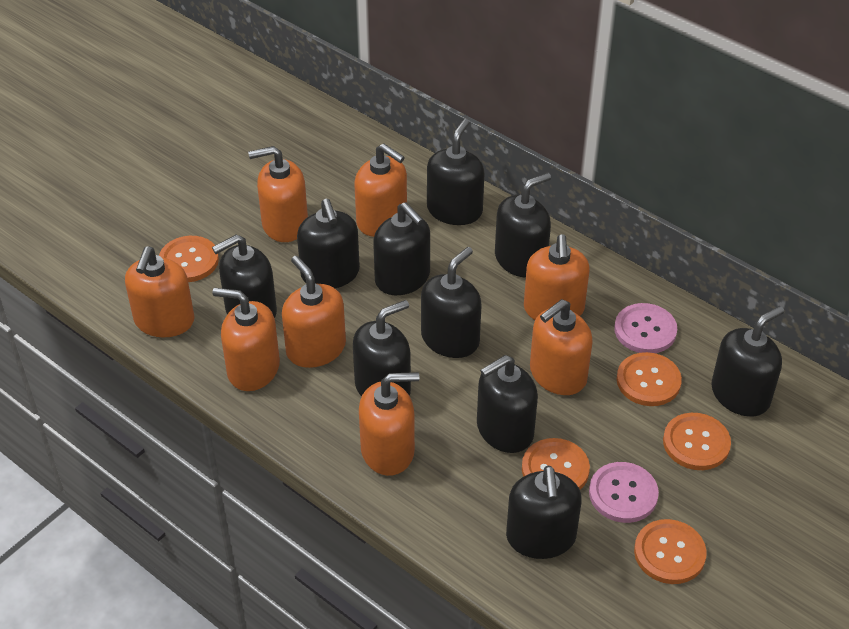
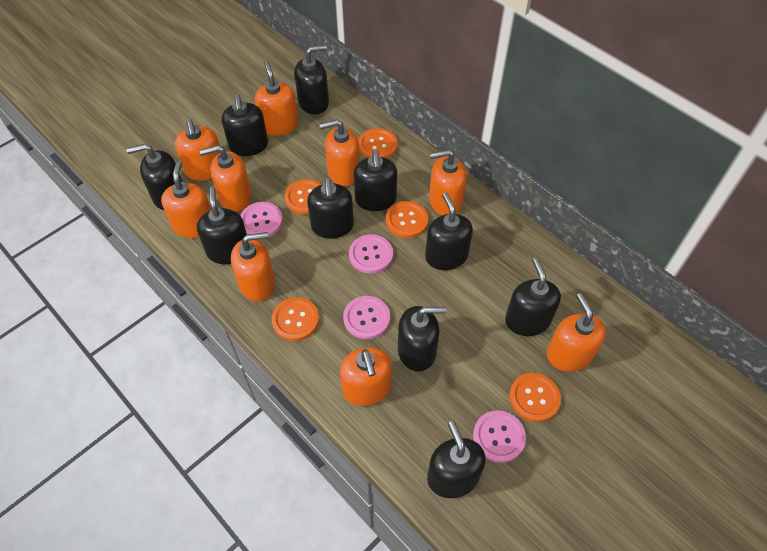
orange soap dispenser: [125,246,195,337] [213,288,280,391] [248,146,308,242] [282,256,346,368] [355,144,407,237] [359,372,419,476] [524,234,590,320] [530,299,593,395] = 8 -> [161,160,211,238] [175,119,220,181] [199,145,252,212] [231,232,275,301] [254,61,298,136] [319,120,360,186] [340,347,392,406] [429,150,467,215] [547,293,606,372] = 9
pink button: [589,462,659,523] [614,303,677,353] = 2 -> [240,202,283,237] [343,296,390,339] [349,234,393,274] [473,410,526,463] = 4

